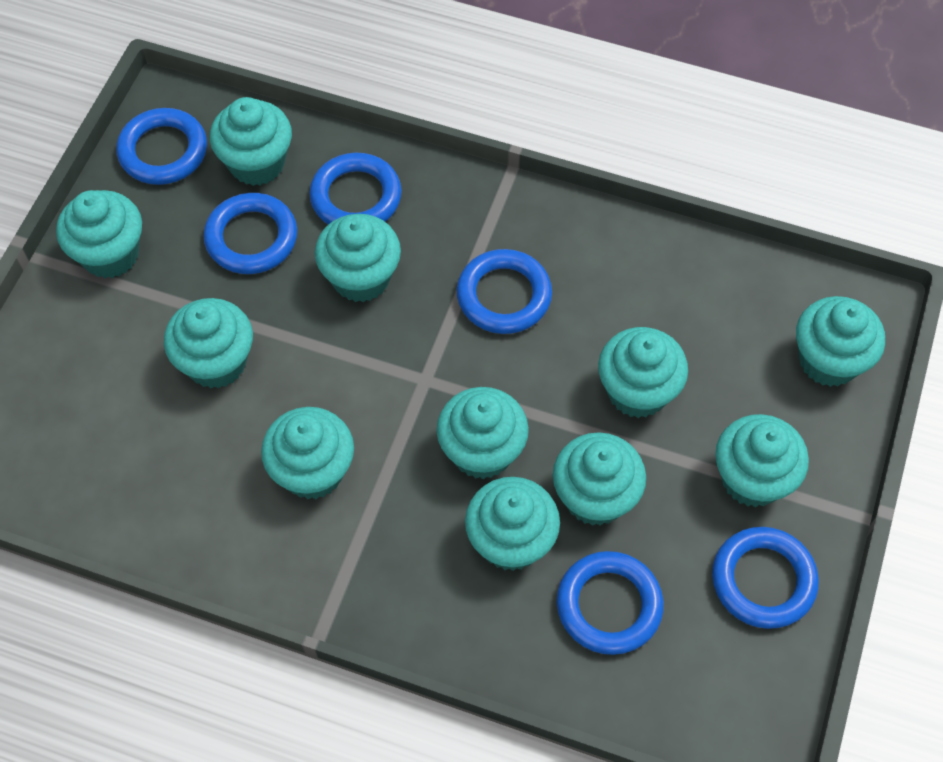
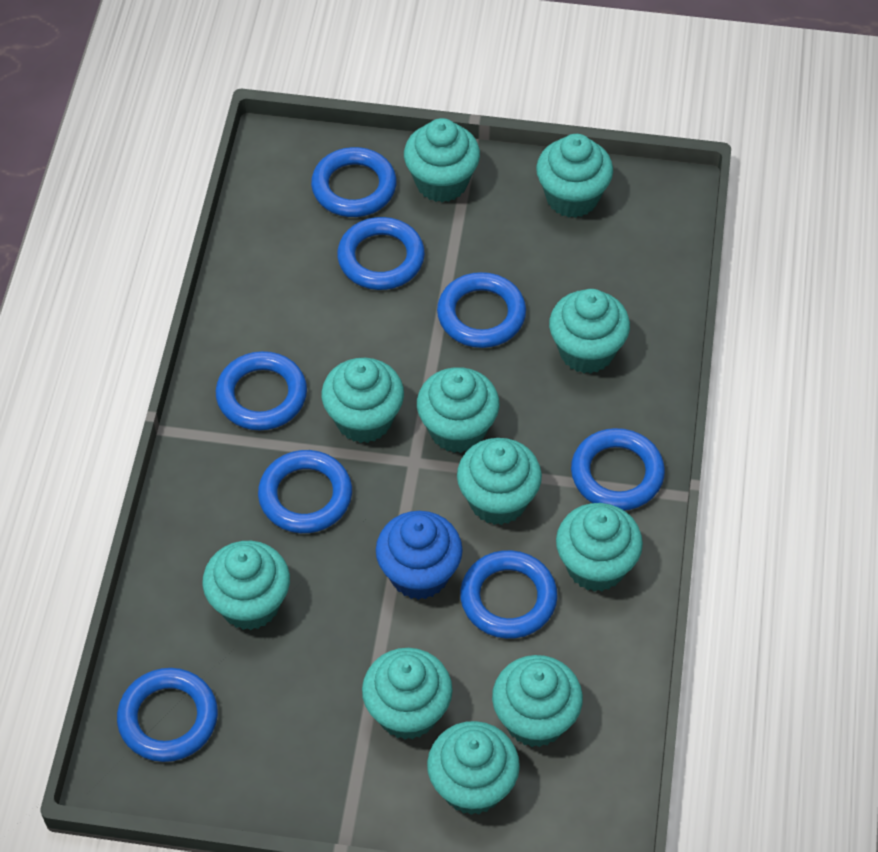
blue cupcake: none = 0 -> [376,511,463,600] = 1
blue ring: [116,108,207,185] [204,193,297,274] [309,153,402,225] [456,249,552,334] [557,551,664,655] [712,527,819,629] = 6 -> [117,668,218,762] [216,351,307,430] [258,450,352,533] [311,147,397,217] [337,217,425,290] [437,272,526,348] [460,550,557,639] [571,428,665,511] = 8

